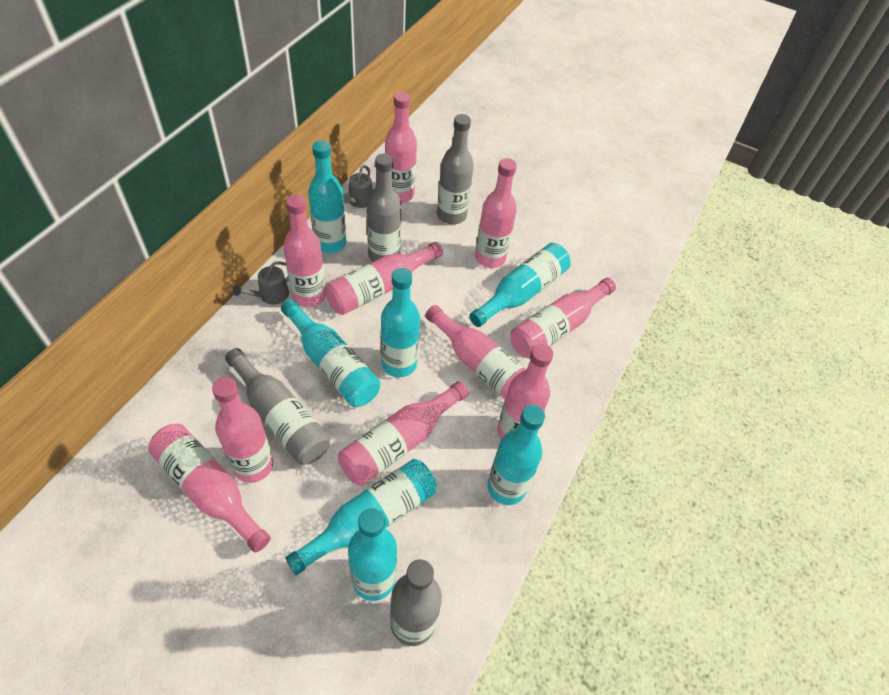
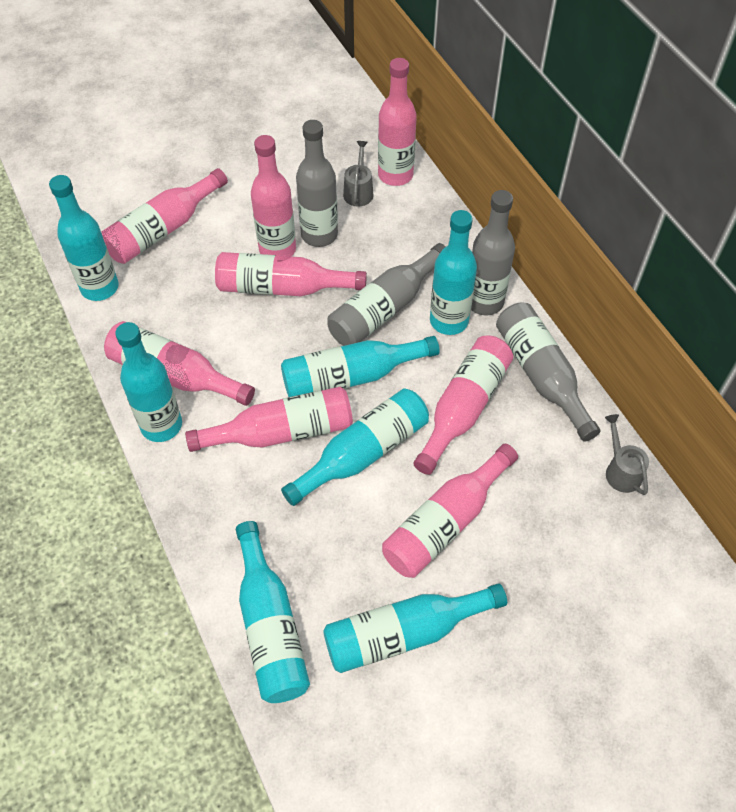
pink bottle: [148,424,271,553] [212,377,273,483] [283,194,326,307] [325,242,443,315] [338,381,468,486] [385,92,417,203] [425,305,527,399] [475,158,517,268] [497,344,553,439] [511,278,616,359] = 10 -> [101,168,228,264] [104,321,255,406] [185,387,353,452] [215,252,367,296] [251,135,296,257] [378,58,417,186] [382,444,518,578] [414,336,513,475] = 8

